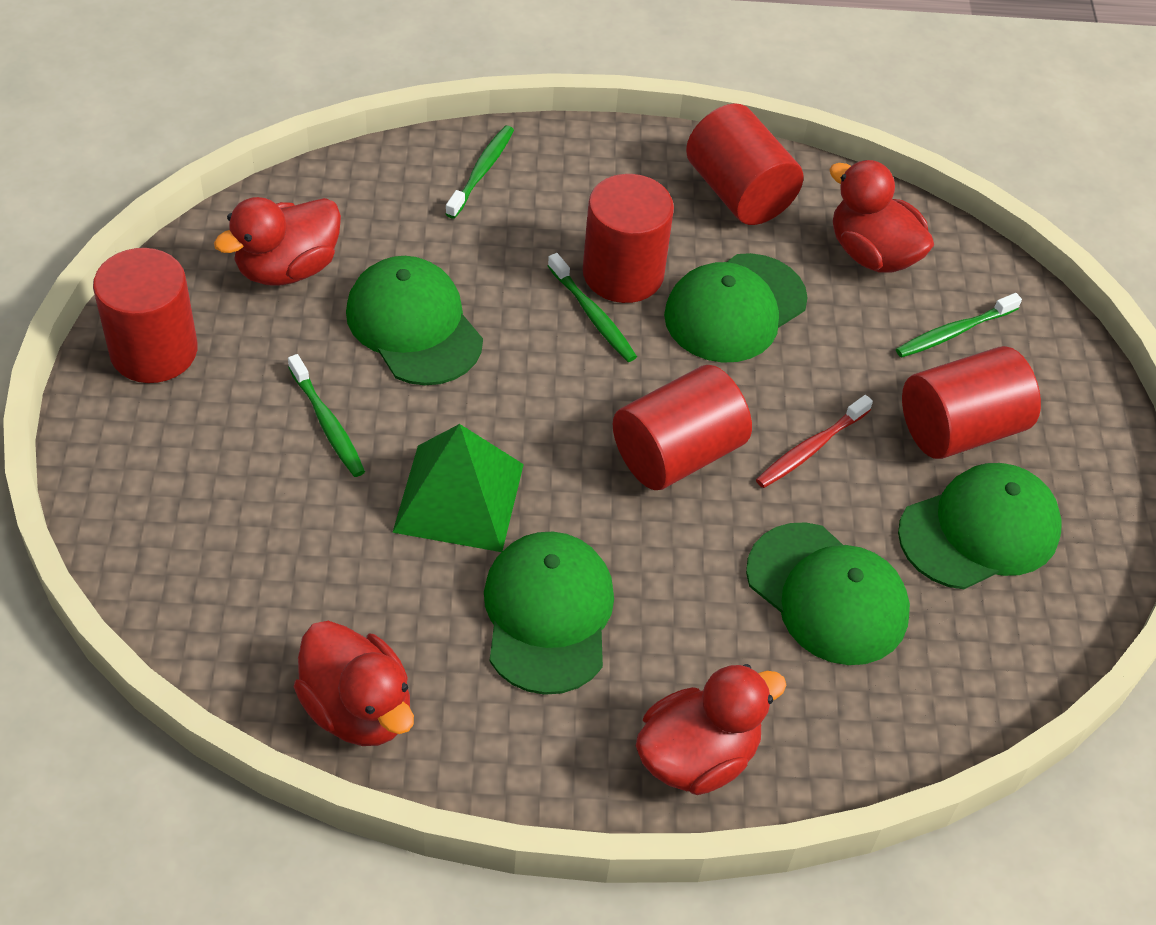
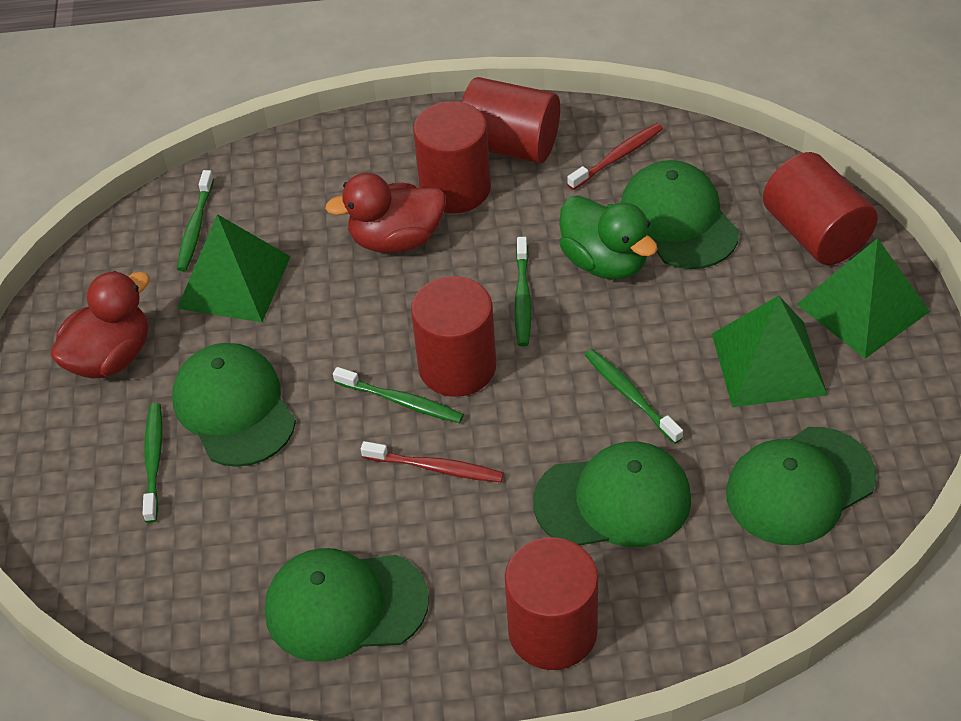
green duck: none = 0 -> [559,195,658,280] = 1
green pyramid: [392,424,524,552] = 1 -> [177,214,291,322] [712,296,828,407] [797,238,930,358] = 3
green toothbrush: [288,354,365,477] [446,125,514,219] [548,253,637,362] [896,293,1022,358] = 4 -> [143,403,162,523] [177,170,214,271] [333,367,464,423] [514,237,531,347] [585,349,683,444] = 5
red duck: [214,197,341,286] [294,621,414,746] [636,664,786,795] [829,160,934,273] = 4 -> [50,271,150,378] [325,173,446,253] = 2
red toothbrush: [756,395,873,488] = 1 -> [361,441,504,482] [567,123,663,190] = 2

